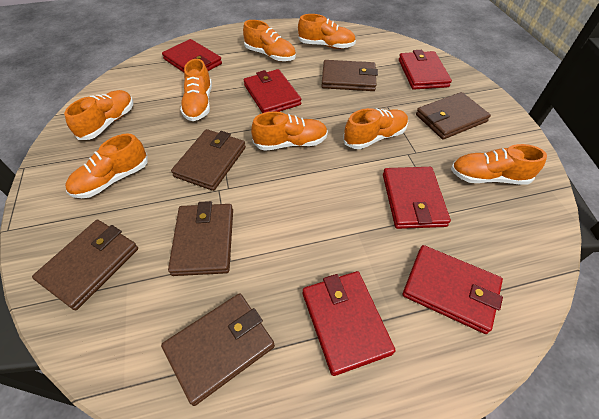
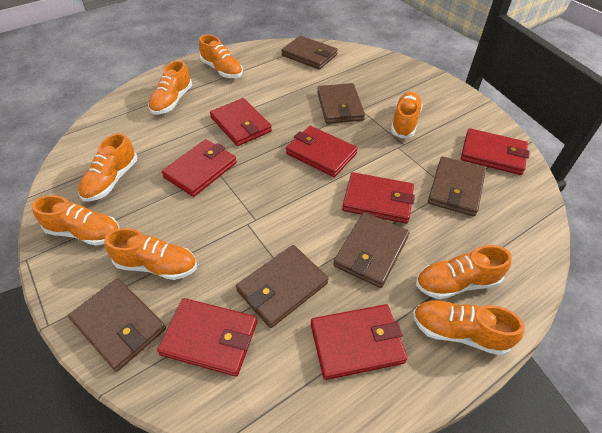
red wallet: [162,39,222,72] [244,69,301,113] [303,271,396,376] [383,167,451,229] [399,50,452,90] [403,245,503,334] = 6 -> [157,298,257,377] [161,139,237,197] [210,98,272,146] [286,126,358,177] [311,304,408,380] [342,172,415,223] [461,128,530,175] = 7

